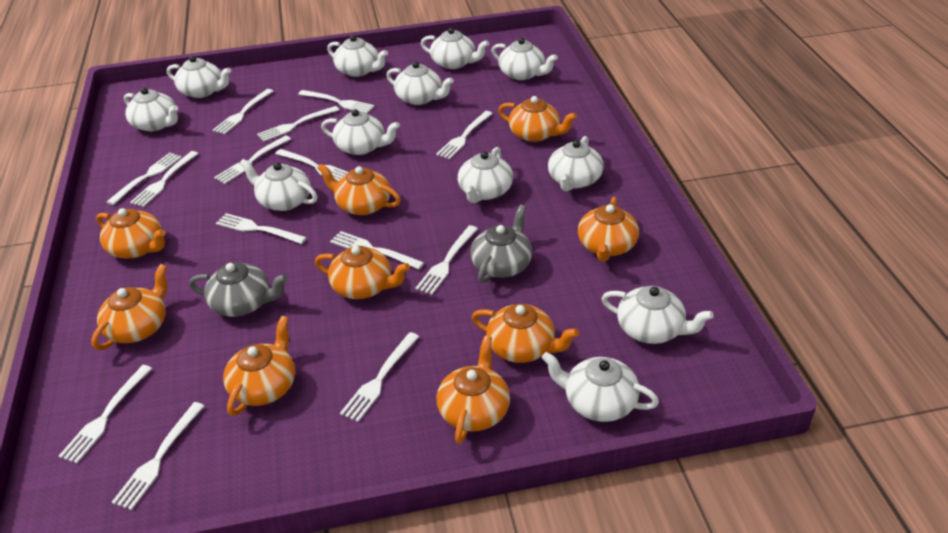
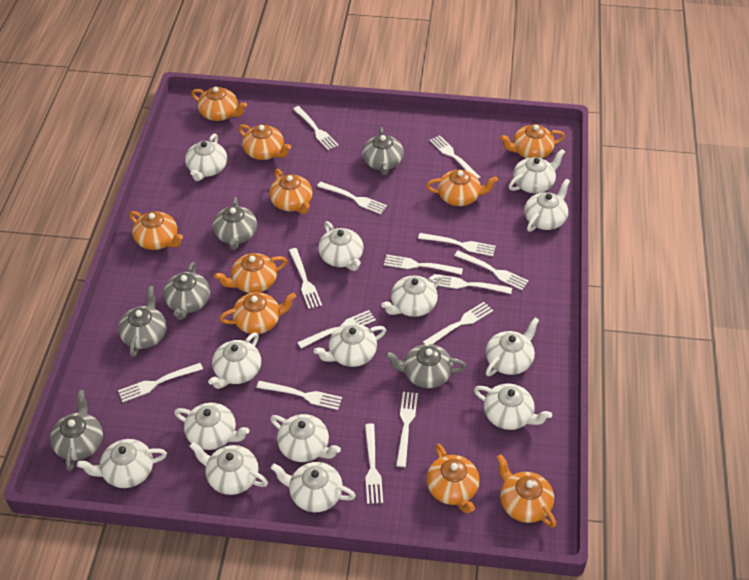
grey teapot: [189,262,288,317] [470,205,532,283] = 2 -> [50,390,103,471] [118,286,167,357] [163,262,210,320] [213,197,257,250] [362,127,404,175] [385,344,467,388] = 6
orange teapot: [91,264,167,350] [96,208,166,259] [223,316,295,416] [315,246,410,299] [317,164,401,215] [437,336,510,444] [472,304,579,363] [498,96,577,142] [578,197,639,262] = 9 -> [129,211,183,250] [191,87,247,121] [214,253,287,293] [220,292,296,334] [238,124,291,160] [269,169,313,214] [426,169,498,206] [426,444,480,513] [497,454,557,528] [500,124,565,159] = 10
white teapot: [124,88,178,131] [167,56,231,98] [240,159,318,211] [321,109,400,155] [327,35,388,77] [386,62,454,105] [421,28,489,69] [458,147,513,203] [491,38,558,80] [542,352,659,422] [548,136,604,191] [601,286,714,344] = 12 -> [77,439,167,488] [174,403,250,450] [185,134,227,181] [189,442,268,495] [208,332,261,389] [270,414,341,462] [271,462,356,512] [314,323,386,367] [318,221,364,271] [381,274,443,317] [474,383,552,430] [486,317,539,376] [509,149,565,193] [524,179,570,232] = 14

